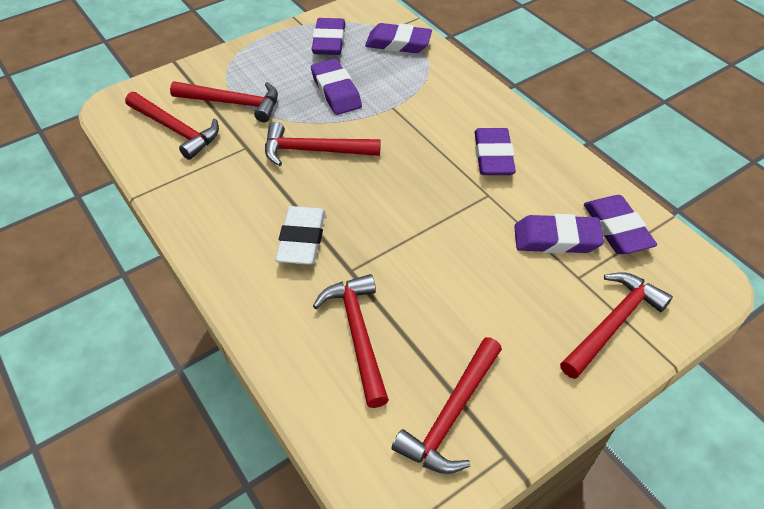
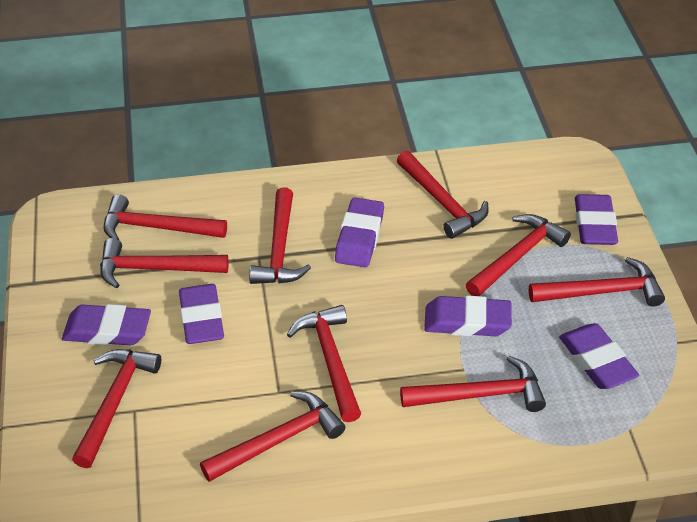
red hammer: [125,92,219,160] [170,81,278,122] [265,122,381,166] [313,274,389,408] [391,337,502,474] [560,272,673,379] = 6 -> [72,349,161,468] [100,238,229,288] [103,194,227,240] [200,391,345,482] [249,187,311,284] [287,305,361,422] [397,151,489,239] [400,356,546,412] [466,214,571,296] [529,257,665,307] = 10
white eraser: [276,206,325,265] = 1 -> none = 0

